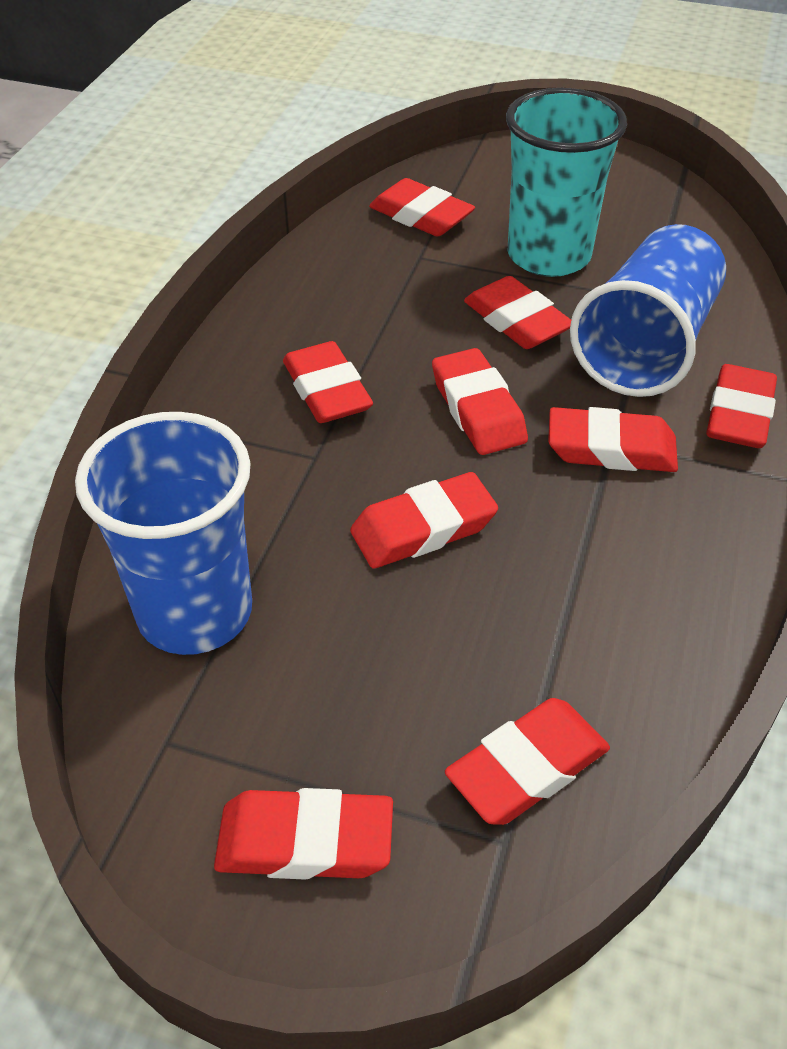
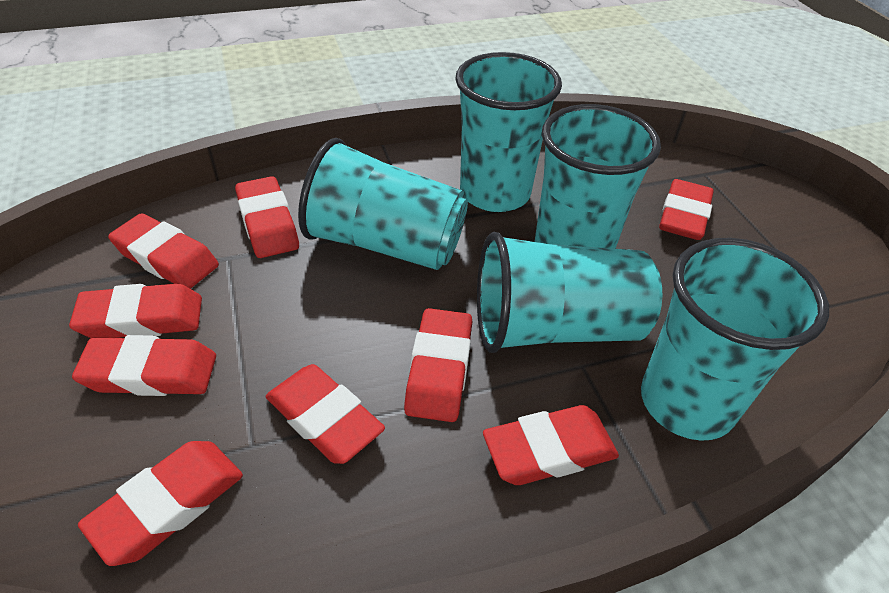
blue cup: [75,412,252,655] [570,224,726,397] = 2 -> none = 0
turquoise cup: [506,88,627,277] = 1 -> [298,138,468,270] [455,52,562,212] [477,232,662,353] [535,104,661,249] [641,238,829,441] = 5

